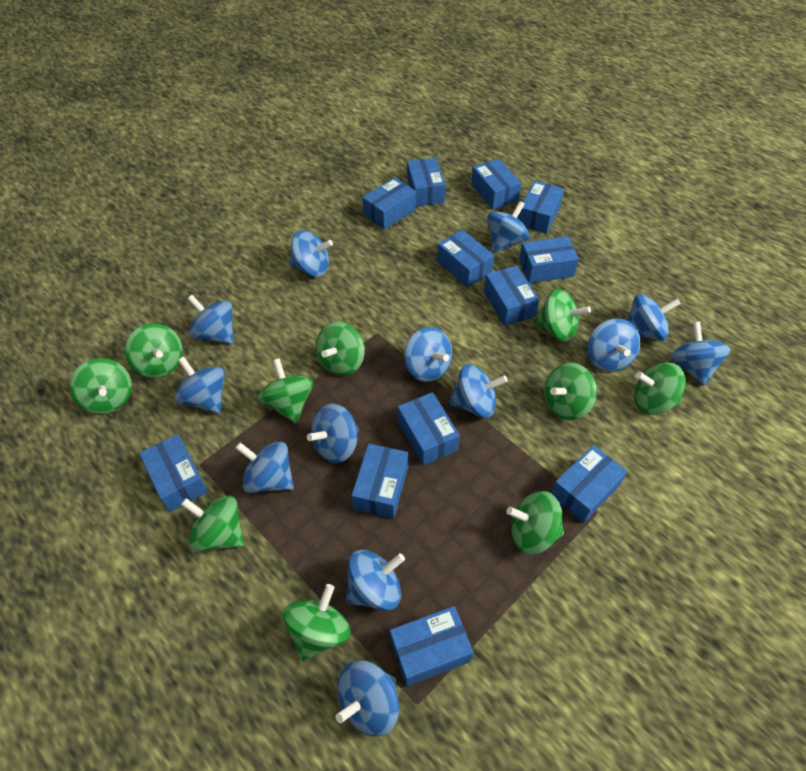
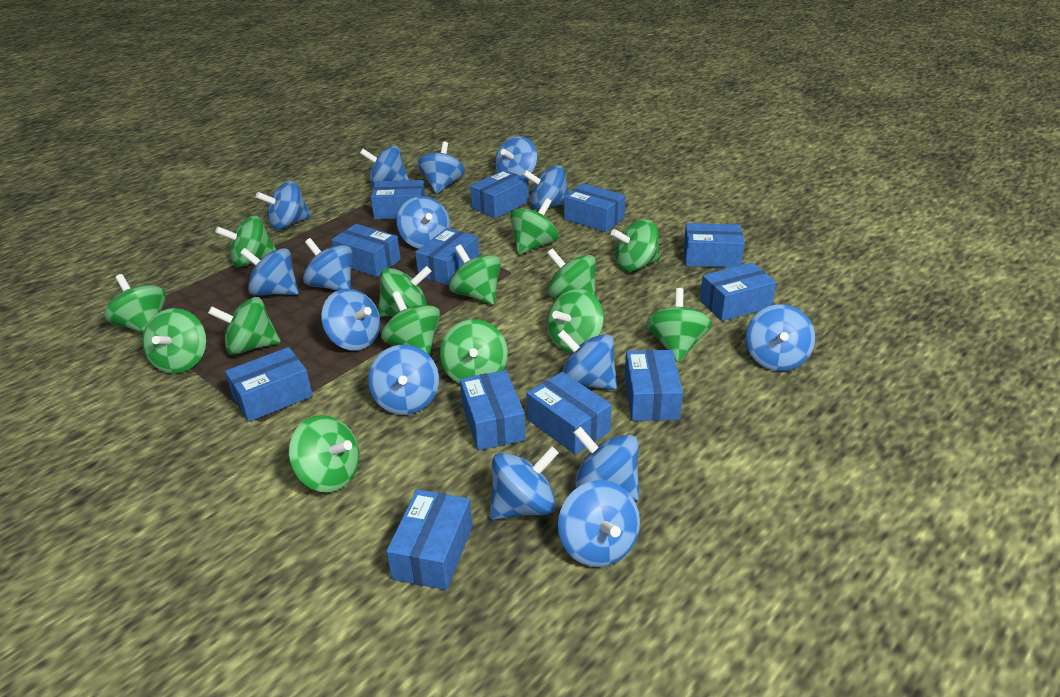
blue spinning top: [174,356,225,414] [187,295,234,344] [235,441,294,493] [290,230,333,277] [307,403,359,463] [336,660,399,736] [346,550,405,611] [404,327,452,382] [449,364,508,418] [487,201,530,253] [588,318,641,372] [627,294,681,341] [671,321,731,386] = 13 -> [240,248,299,296] [256,181,311,230] [303,238,353,291] [321,289,380,351] [360,145,409,187] [368,345,439,415] [397,196,450,249] [417,141,465,194] [490,446,559,520] [495,136,537,178] [523,165,569,210] [557,330,617,390] [558,480,640,567] [573,426,639,501] [746,304,815,371] = 15
green spinning top: [70,358,132,414] [125,323,183,378] [181,496,244,552] [258,358,313,423] [283,584,350,661] [316,322,365,376] [507,491,564,555] [534,289,591,342] [544,363,597,420] [634,362,686,415] = 10 -> [104,274,166,333] [142,308,207,374] [208,297,281,355] [215,216,276,267] [288,415,359,493] [378,266,432,317] [381,291,440,356] [440,319,508,384] [449,245,501,305] [510,198,558,254] [547,248,596,298] [547,289,604,353] [611,219,661,272] [646,288,712,362] = 14

